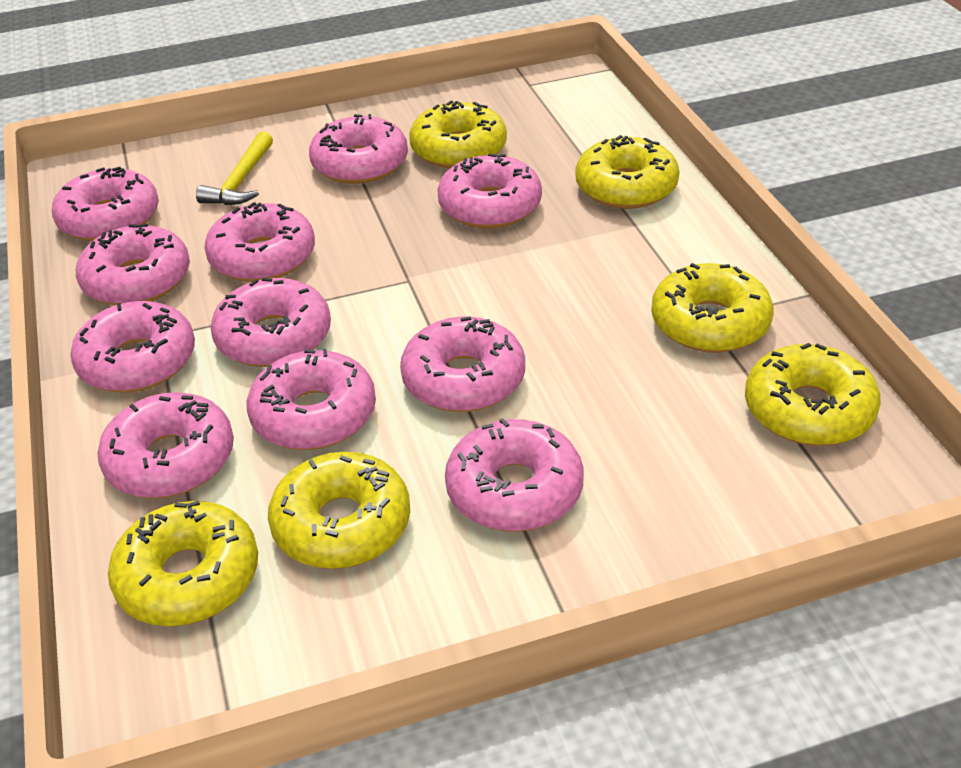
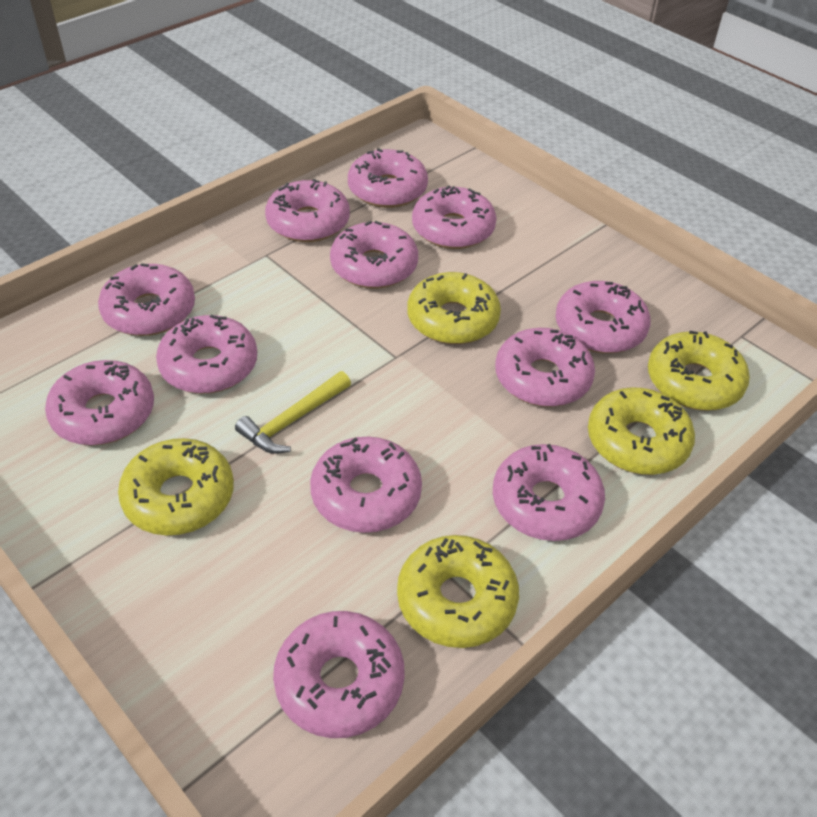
pink donut: [52,167,159,241] [70,301,195,393] [76,223,190,305] [97,392,234,498] [204,202,315,282] [211,278,331,367] [247,349,376,450] [309,114,408,184] [400,316,525,412] [437,153,542,229] [445,418,584,532] = 11 -> [45,360,154,445] [98,263,195,336] [156,315,257,394] [265,179,350,242] [273,611,405,738] [310,437,422,533] [330,221,418,289] [348,148,428,208] [412,185,496,249] [493,444,605,541] [495,328,595,407] [555,281,651,353] = 12
yellow donut: [108,500,258,626] [268,452,410,569] [409,101,507,168] [575,135,679,209] [651,263,774,353] [745,343,881,446] = 6 -> [118,438,234,535] [397,535,519,648] [407,272,501,344] [588,387,695,475] [648,331,750,411] = 5

